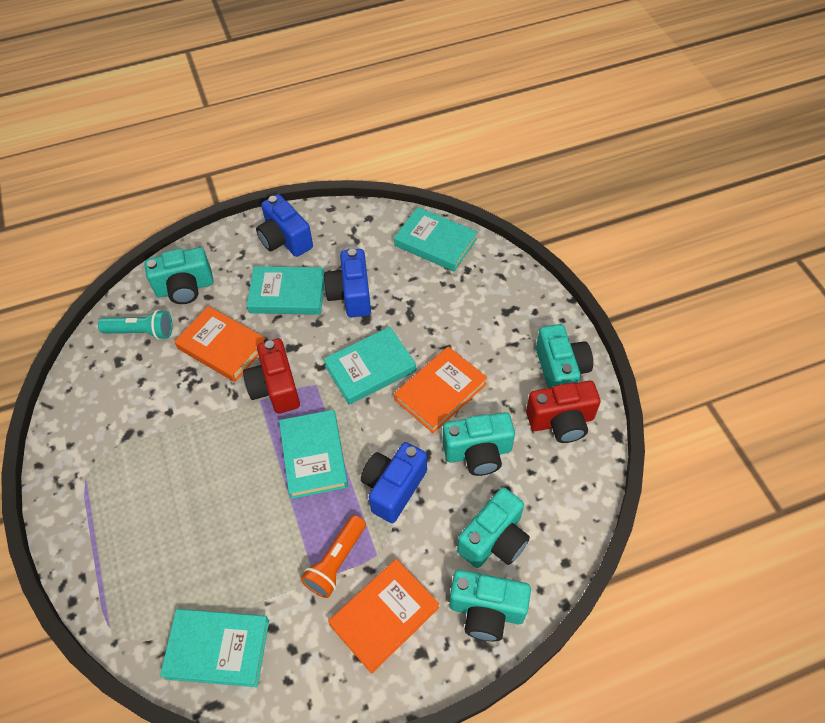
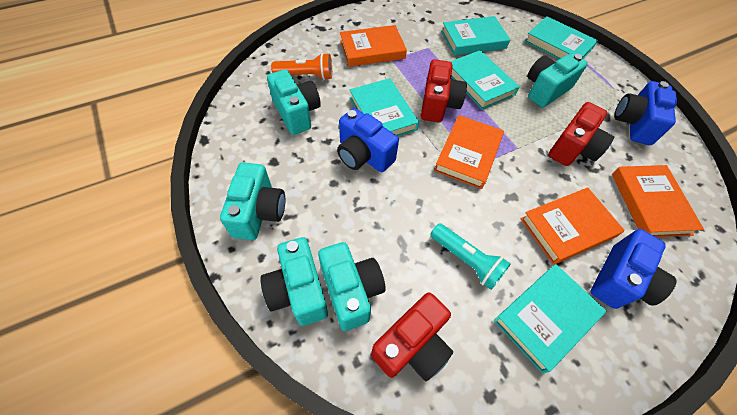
orange book: [174,306,266,382] [328,559,439,674] [394,346,487,434] = 3 -> [340,25,407,67] [434,115,504,189] [521,187,625,265] [612,165,704,237] = 4
red camera: [243,339,300,414] [526,381,601,443] = 2 -> [371,293,453,381] [421,59,467,123] [549,102,614,166] = 3

